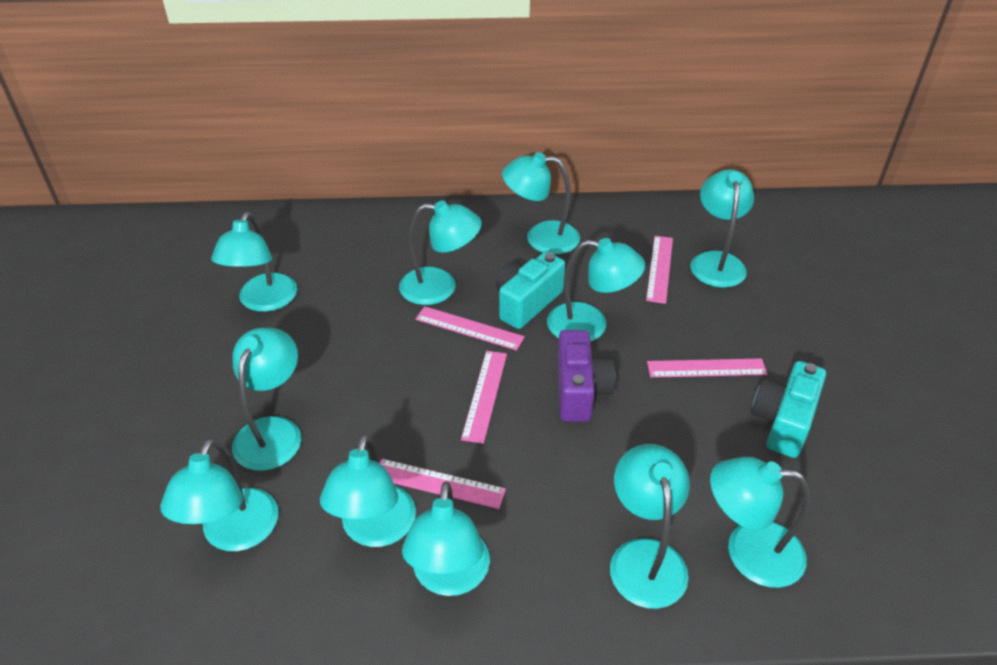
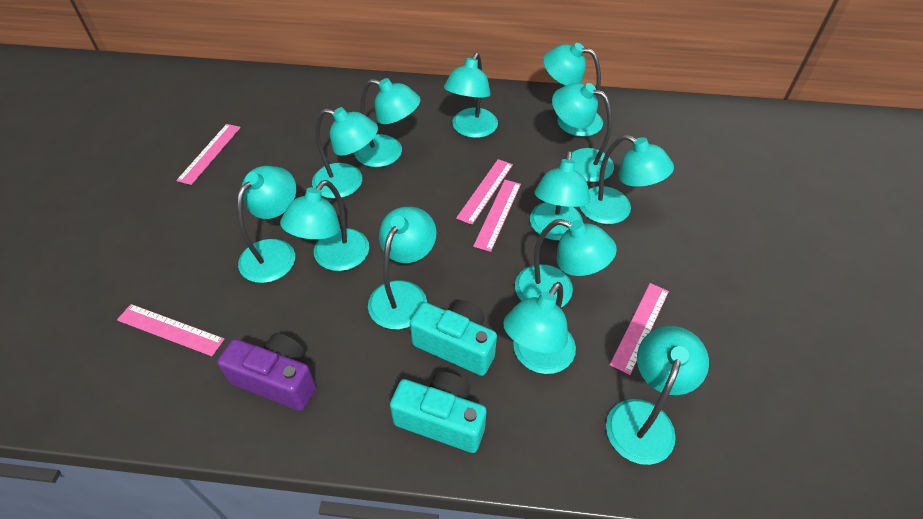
turquoise lamp: [160,438,279,551] [211,212,297,312] [232,328,301,471] [320,434,416,547] [399,200,482,305] [402,482,490,596] [502,152,580,254] [547,238,645,342] [610,444,690,609] [691,169,754,288] [710,457,810,588] = 11 -> [237,166,296,283] [280,180,369,271] [312,107,378,199] [354,78,421,167] [368,207,437,329] [444,53,498,138] [503,282,576,374] [515,219,617,307] [530,151,590,241] [543,43,603,137] [552,83,614,182] [579,135,674,224] [606,326,709,465] = 13

